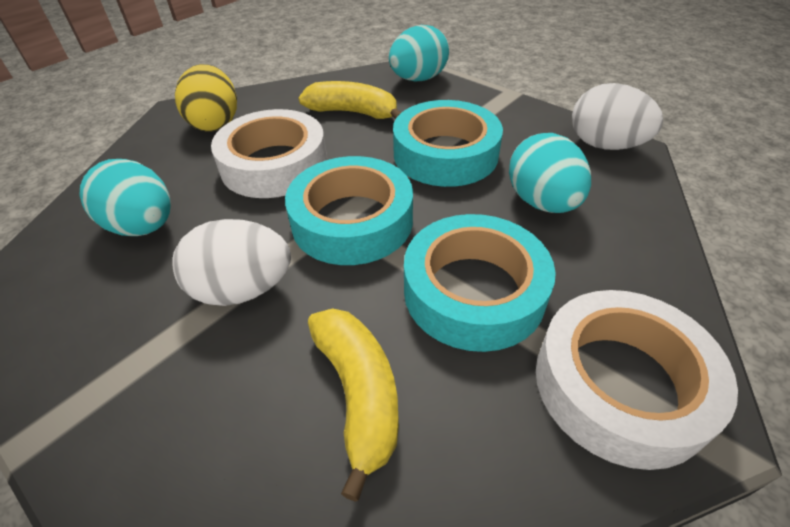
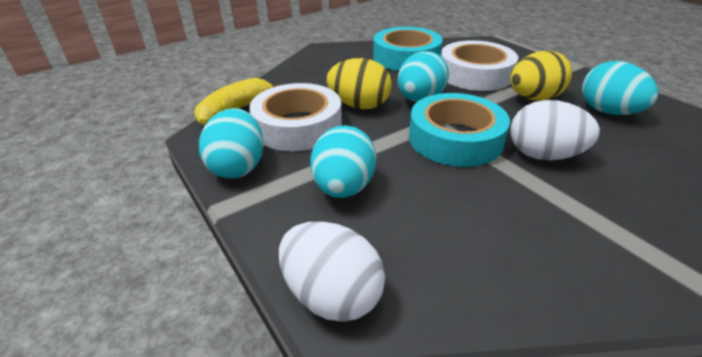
turquoise egg: [79,159,171,236] [389,25,449,82] [509,133,591,213] = 3 -> [199,108,264,178] [310,125,376,198] [397,51,449,102] [582,61,658,115] = 4
turquoise tape: [285,156,413,265] [393,100,503,187] [404,214,556,352] = 3 -> [373,27,443,71] [409,93,510,167] = 2
yellow banana: [298,81,402,119] [308,308,399,502] = 2 -> [194,78,283,126] = 1
yellow egg: [175,64,237,132] = 1 -> [326,58,392,109] [510,50,572,100] = 2

